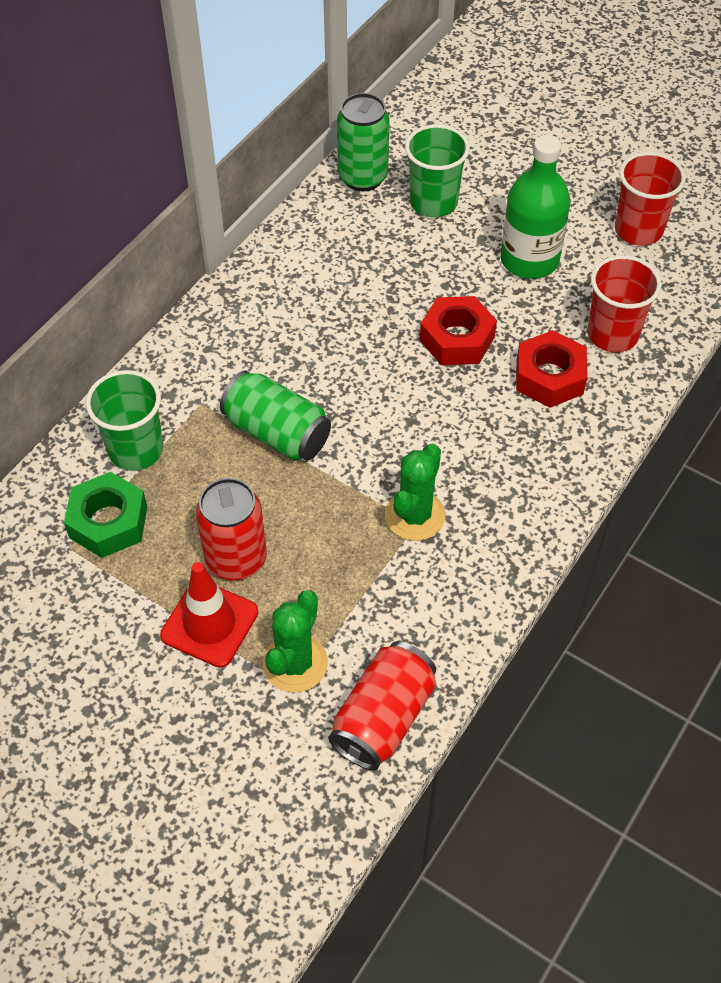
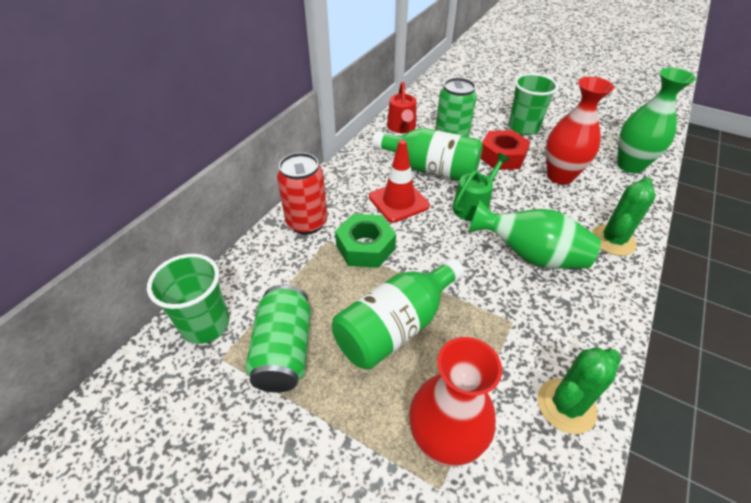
green bottle: [500,135,571,279] = 1 -> [332,258,464,370] [372,128,483,181] = 2
green vase: none = 0 -> [468,199,601,269] [617,68,696,173] = 2
green watering can: none = 0 -> [453,153,510,221] = 1
red can: [196,478,267,581] [328,641,436,770] = 2 -> [277,153,327,235] = 1
red cup: [587,255,662,352] [615,152,686,246] = 2 -> none = 0
red nut: [420,296,497,365] [516,330,587,408] = 2 -> [481,130,530,170] = 1
red vase: none = 0 -> [409,337,502,467] [546,77,614,185] = 2
red watering can: none = 0 -> [387,82,416,133] = 1

